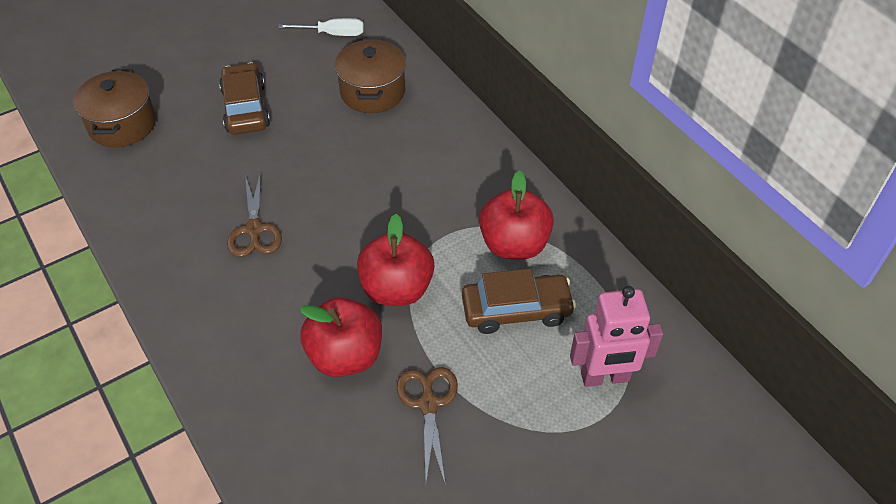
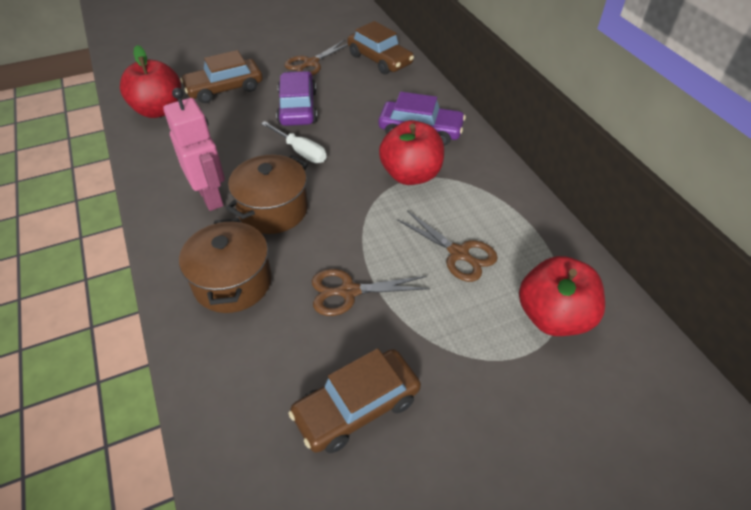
brown car: [219,63,270,135] [462,269,576,334] = 2 -> [180,50,263,103] [288,348,421,453] [347,21,414,74] = 3
brown scissors: [227,171,282,257] [397,367,458,486] = 2 -> [284,40,348,76] [312,269,430,316] [397,210,498,282] = 3
purple car: none = 0 -> [276,71,317,126] [378,92,466,146] = 2

